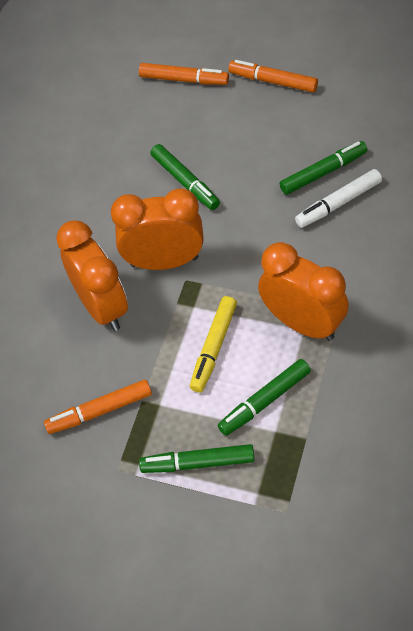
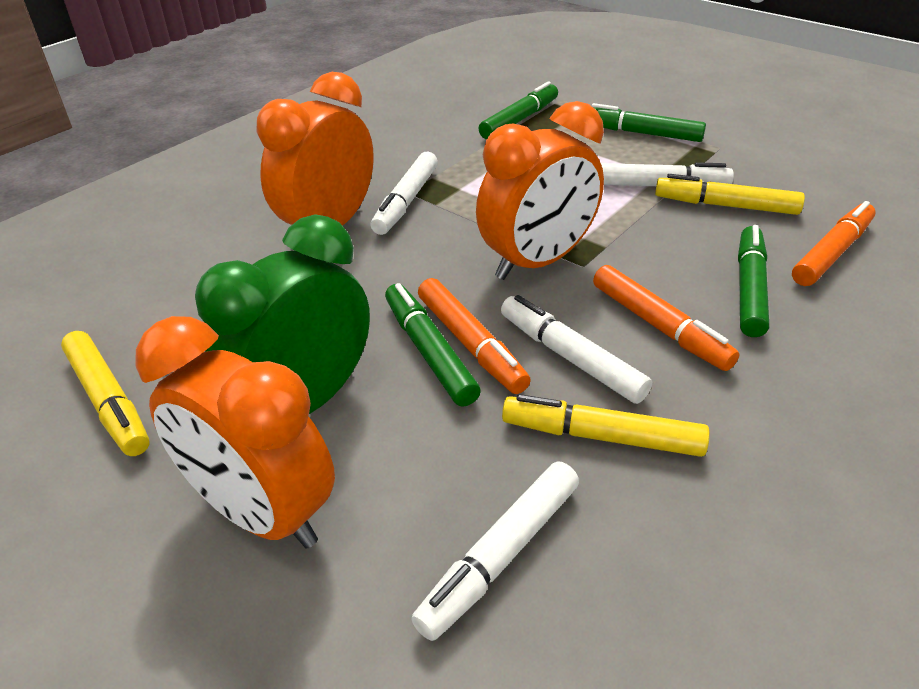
green clock: none = 0 -> [195,215,370,414] = 1
white marker: [295,169,382,228] = 1 -> [371,152,438,235] [411,461,579,641] [501,295,652,404] [601,162,734,186] = 4
yellow marker: [190,296,237,393] = 1 -> [61,331,150,456] [502,394,710,457] [655,174,805,215] = 3

